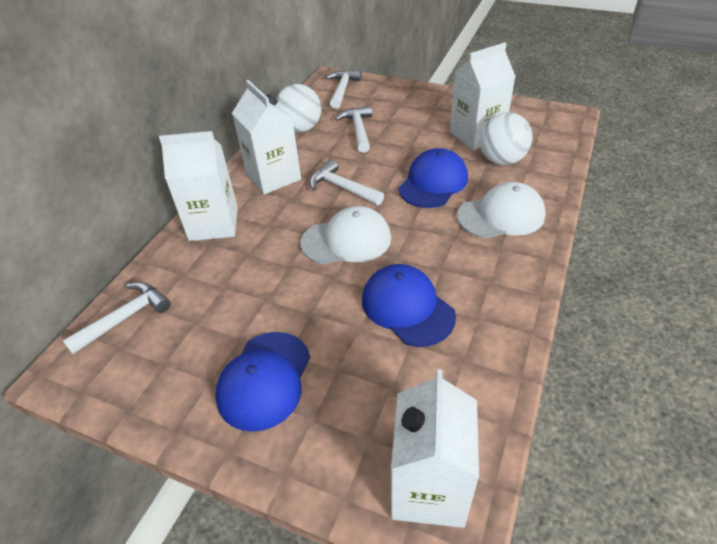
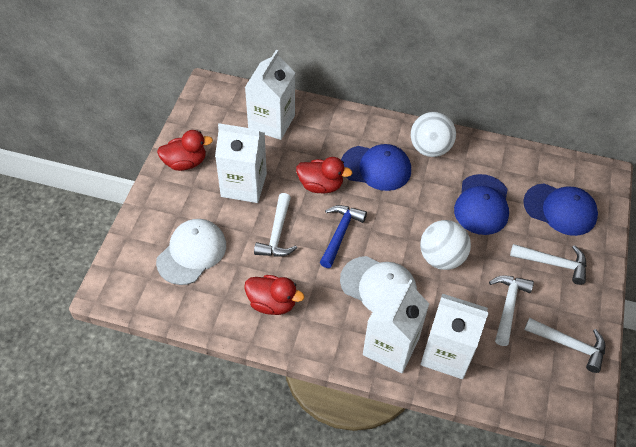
blue hammer: none = 0 -> [320,205,367,268] = 1
red duck: none = 0 -> [157,130,213,171] [244,275,304,315] [296,157,353,194] = 3

